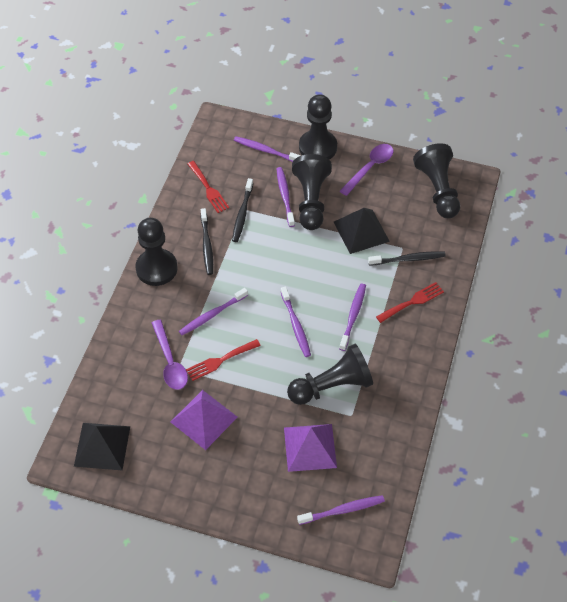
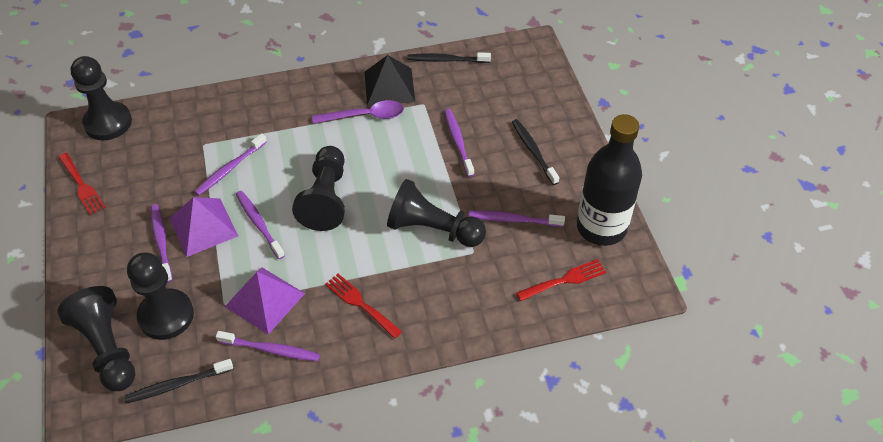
black bottle: none = 0 -> [577,114,642,246] = 1
black pyramid: [74,423,130,470] [334,208,390,254] = 2 -> [365,55,415,106] = 1
purple spoon: [152,320,188,390] [340,144,393,196] = 2 -> [312,100,404,124] = 1

